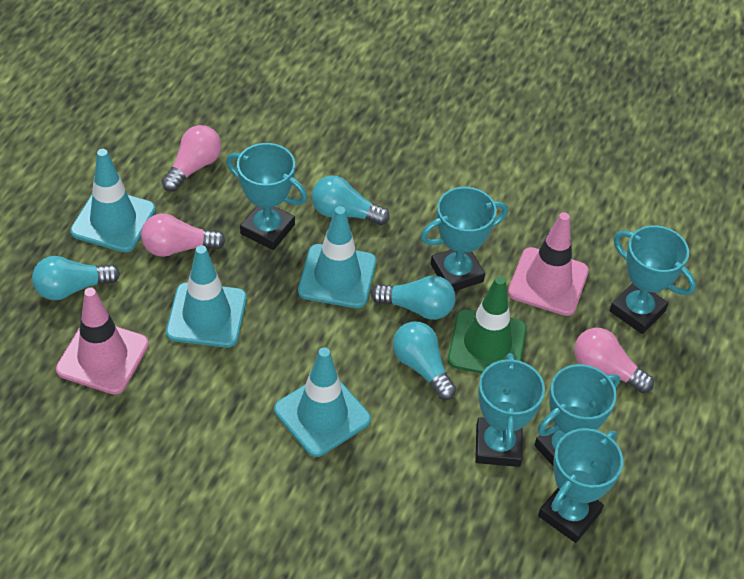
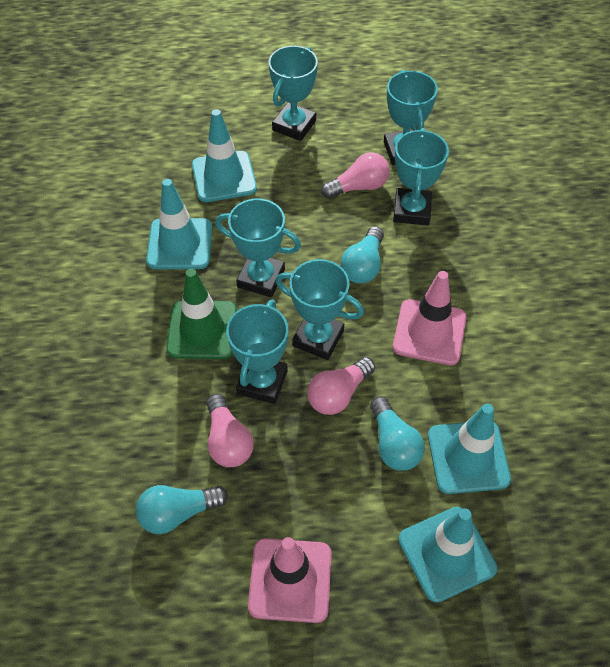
turquoise light bulb: [32,256,120,300] [312,176,390,225] [371,275,456,320] [393,321,456,400] = 4 -> [136,485,228,534] [341,226,384,284] [370,396,425,471] = 3

